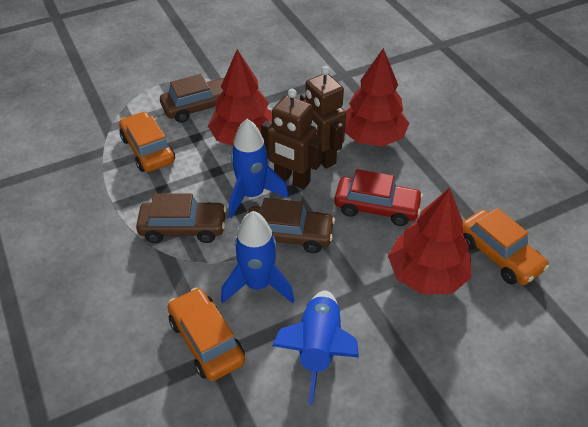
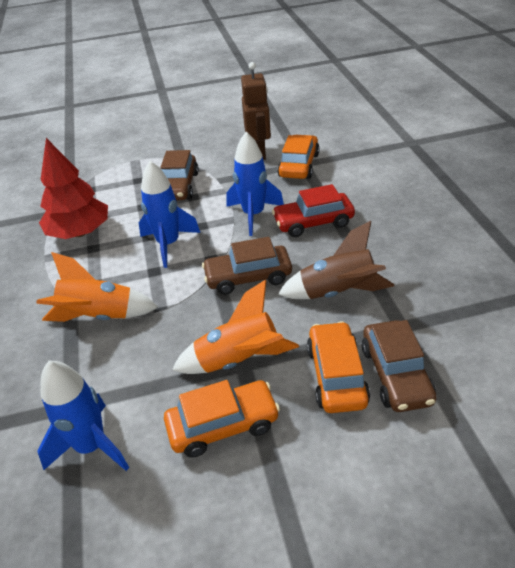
brown robot: [261,89,322,189] [300,66,346,169] = 2 -> [241,62,271,160] = 1
brown rocket: none = 0 -> [278,221,394,299] = 1
orange rocket: none = 0 -> [36,252,158,322] [172,280,299,374] = 2
red tree: [208,49,272,146] [345,48,409,146] [388,188,471,295] = 3 -> [39,138,108,239] = 1

